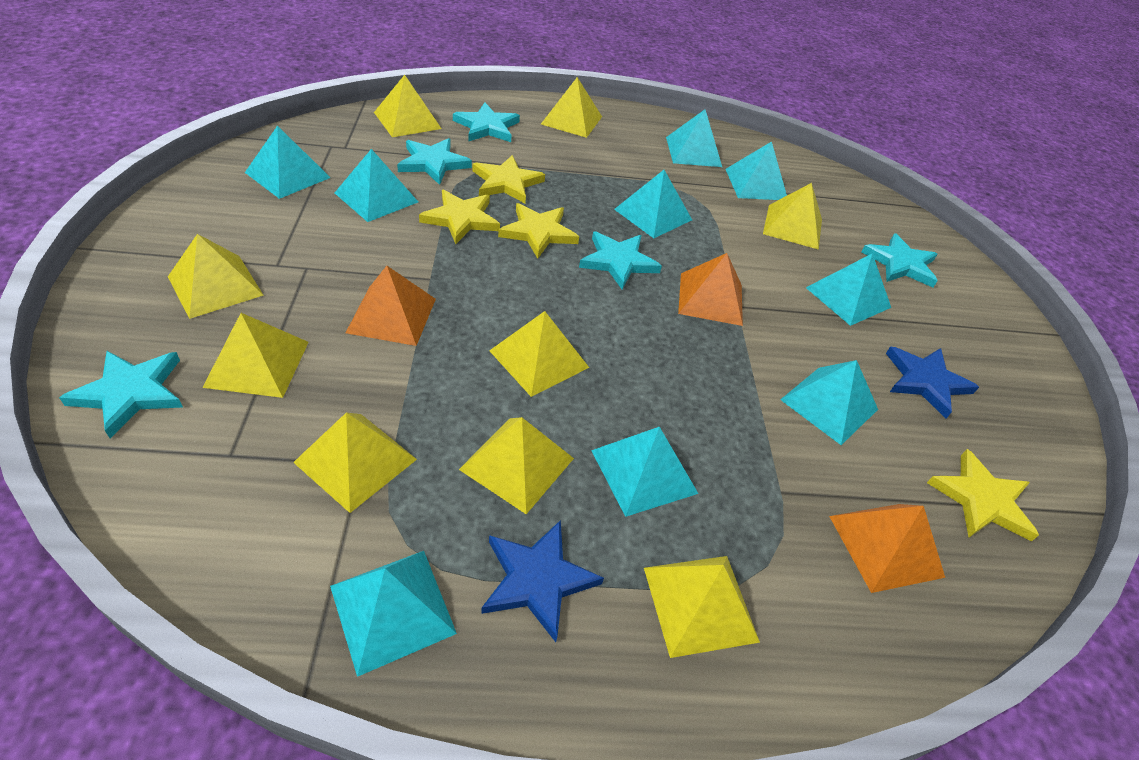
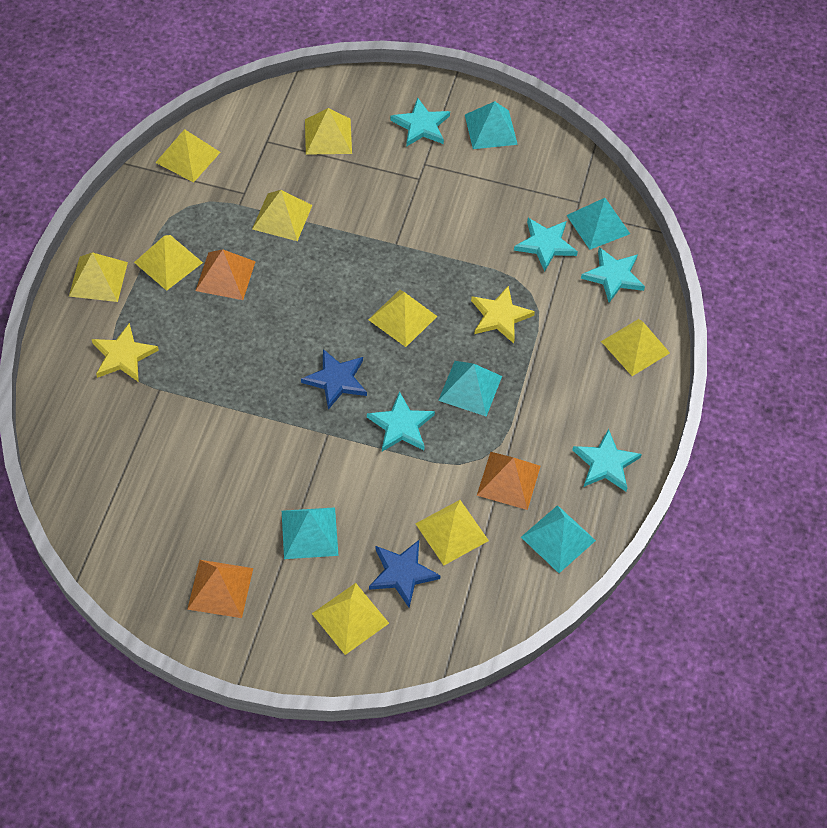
turquoise pyramid: [245,126,331,199] [330,551,457,677] [335,149,418,222] [591,427,699,517] [614,170,692,238] [666,109,722,167] [725,141,787,200] [780,360,878,445] [806,253,891,326] = 9 -> [282,507,339,559] [438,361,502,417] [465,101,518,149] [521,505,596,573] [566,198,630,250] = 5
yellow star: [419,190,500,244] [472,155,545,203] [498,203,579,259] [927,449,1039,542] = 4 -> [92,323,159,382] [471,286,535,343] = 2

